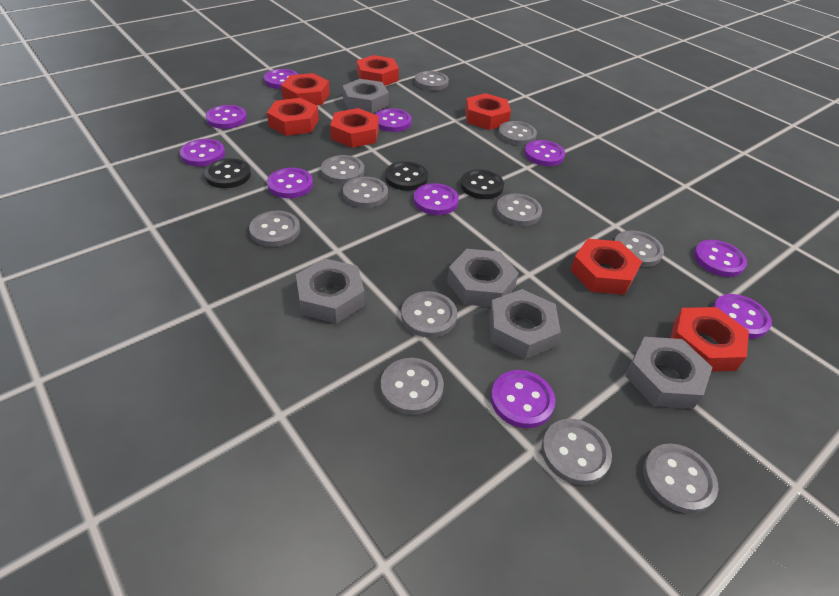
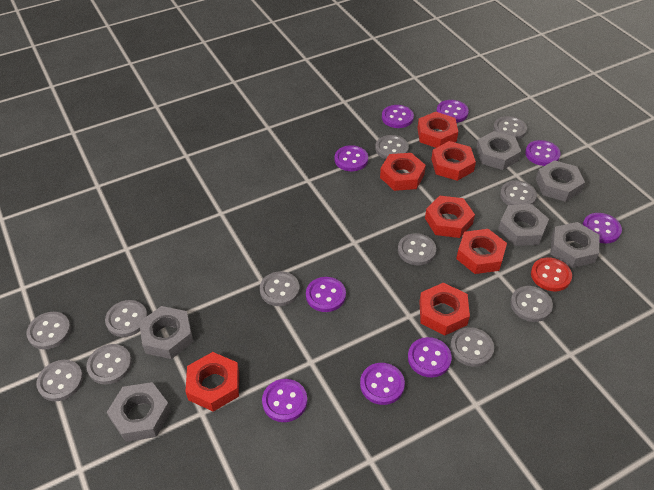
black button: [204,158,251,188] [385,161,428,191] [460,169,504,199] = 3 -> none = 0
grey nut: [296,258,365,324] [343,79,389,113] [447,249,519,307] [489,289,561,359] [625,337,712,409] = 5 -> [107,382,171,442] [139,306,193,359] [476,131,521,170] [498,204,549,246] [536,160,585,202] [550,222,599,268] = 6
purple button: [180,139,225,167] [206,105,247,129] [264,69,298,89] [267,168,313,198] [375,108,412,132] [413,183,459,215] [491,370,555,428] [524,140,565,166] [694,240,747,277] [712,294,772,339] = 10 -> [262,379,307,422] [306,277,346,312] [335,145,368,171] [360,363,405,405] [382,105,414,128] [408,337,452,377] [436,100,469,123] [525,140,561,166] [582,213,622,243] = 9
red button: none = 0 -> [531,257,572,291] = 1

